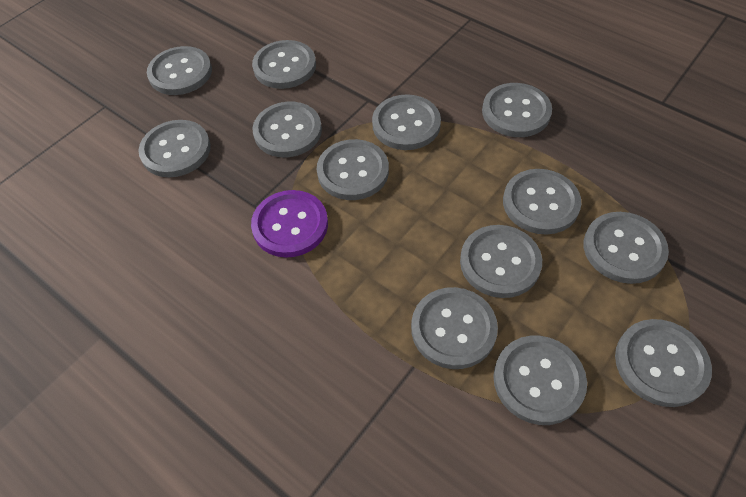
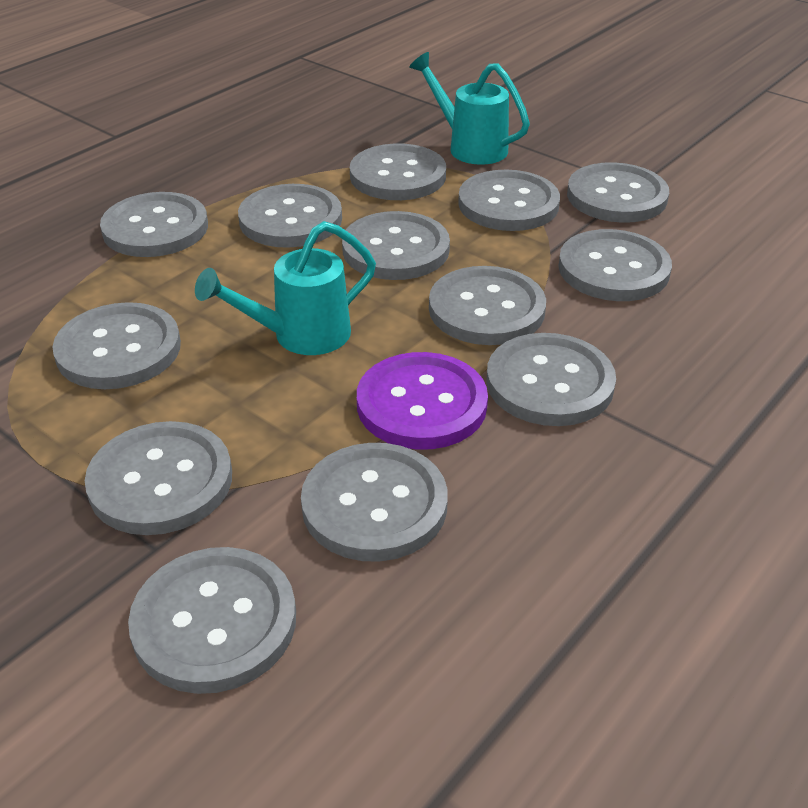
turquoise watering can: none = 0 -> [195,221,376,355] [409,52,530,165] = 2

